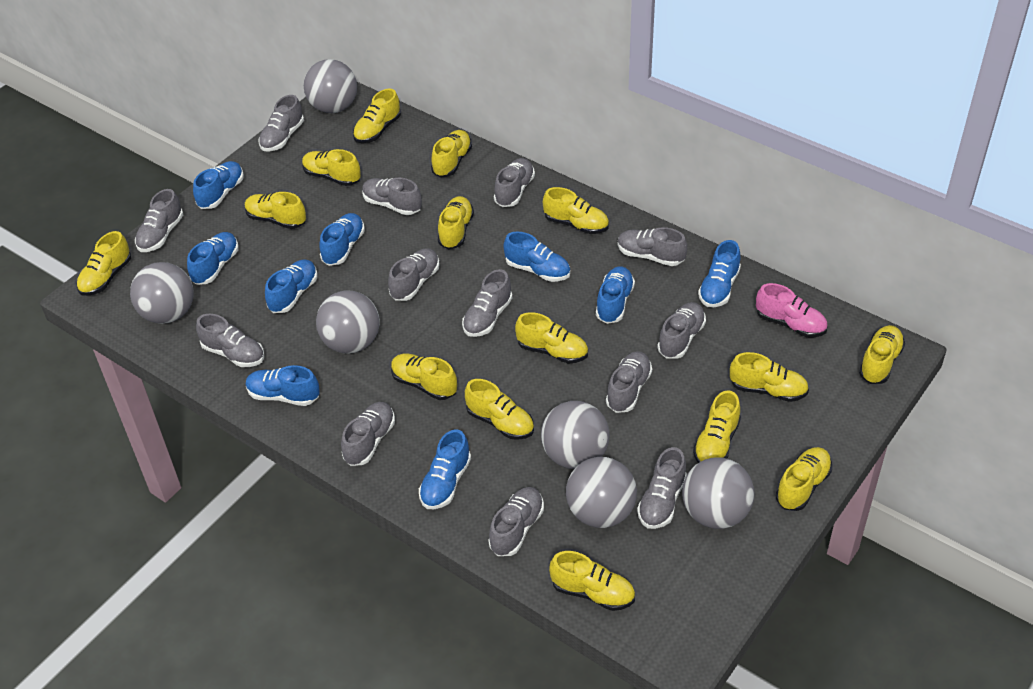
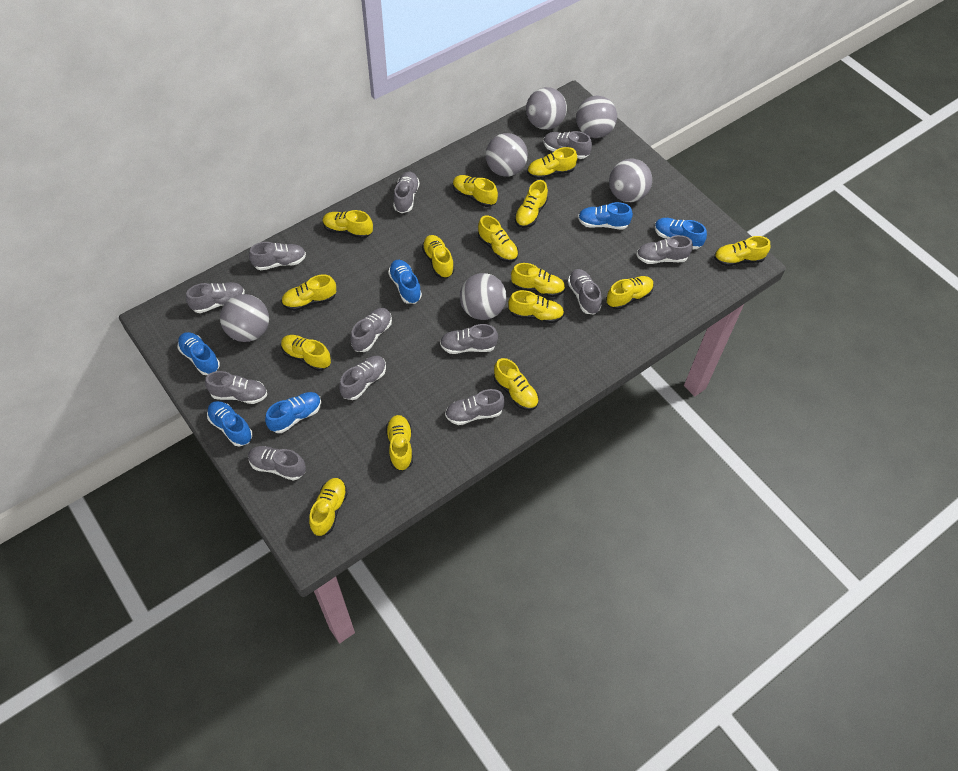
blue shoe: [187,232,239,285] [193,161,244,209] [246,365,320,406] [265,259,318,313] [319,213,365,266] [419,429,471,509] [503,232,570,282] [596,266,635,324] [698,240,741,307] = 9 -> [178,332,220,375] [207,401,253,447] [265,392,321,433] [388,260,422,304] [578,202,633,230] [654,218,707,249] = 6
grey shoe: [135,189,183,252] [196,314,264,367] [258,95,304,152] [341,402,395,466] [362,177,422,215] [388,248,439,301] [462,269,512,337] [488,487,544,556] [494,158,535,207] [606,351,652,413] [618,227,687,266] [637,447,687,529] [657,302,706,359] = 13 -> [186,282,245,313] [205,371,267,404] [248,446,306,481] [249,242,306,270] [339,356,386,400] [350,308,392,352] [393,172,420,213] [440,324,498,354] [445,389,505,425] [543,131,592,159] [568,269,602,315] [636,235,693,264] = 12
pink shoe: [756,283,828,337] = 1 -> none = 0

